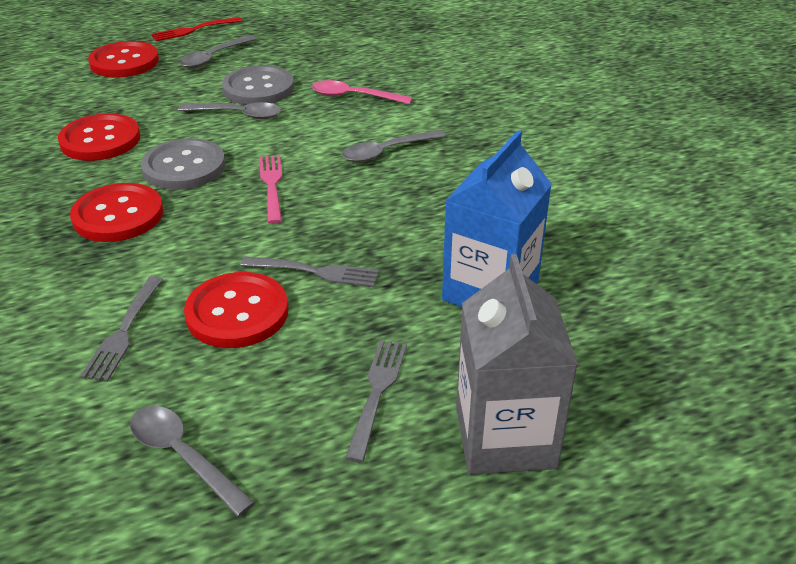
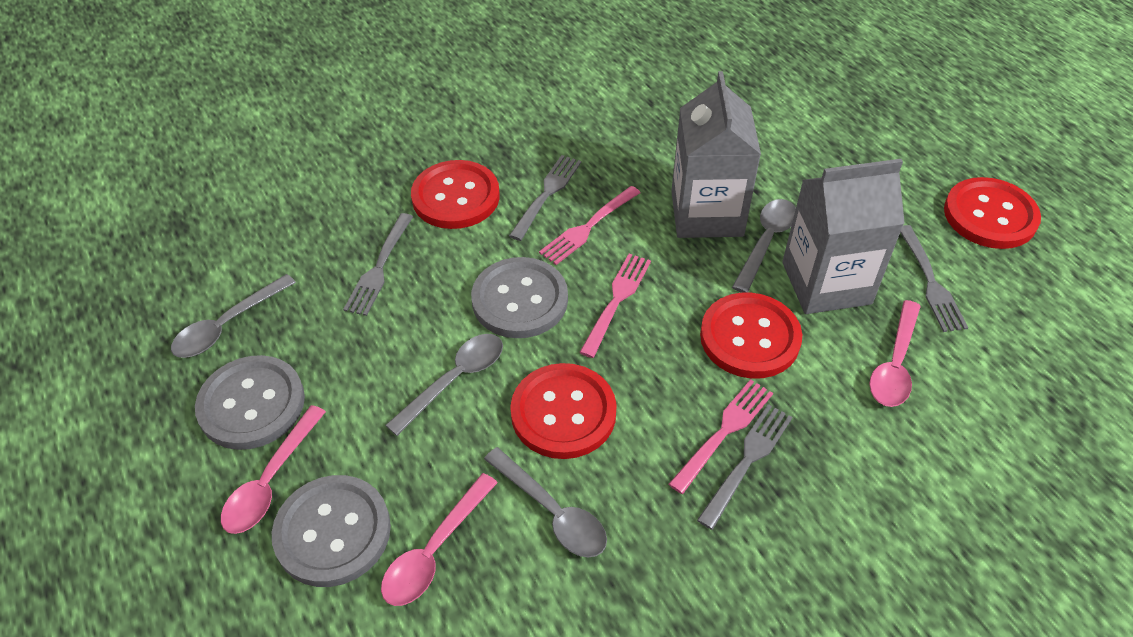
blue carton: [442,130,552,307] = 1 -> none = 0
grey button: [141,138,225,190] [222,65,294,105] = 2 -> [195,355,305,450] [272,475,391,587] [471,257,568,338] = 3
grey carton: [456,254,578,475] = 1 -> [671,71,761,238] [782,159,905,314] = 2
grey fork: [80,276,163,382] [240,256,379,287] [345,340,407,463] = 3 -> [343,213,413,316] [509,155,581,241] [697,404,793,530] [900,225,968,332] = 4
pink fork: [259,155,282,224] = 1 -> [539,186,641,265] [579,254,651,358] [669,379,773,494] = 3
pink spoon: [312,80,413,104] = 1 -> [221,405,326,534] [381,473,498,606] [869,300,921,407] = 3
red fork: [151,17,242,41] = 1 -> none = 0

